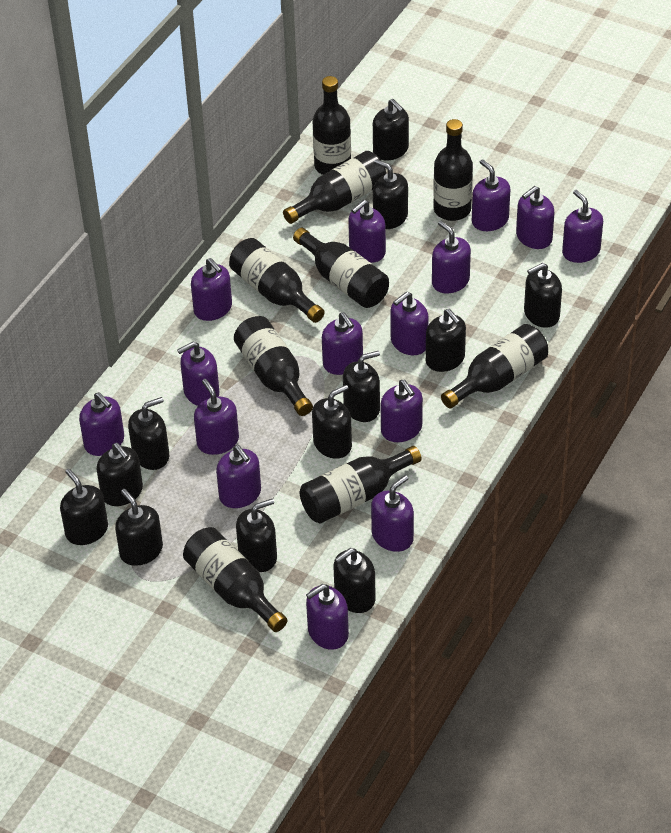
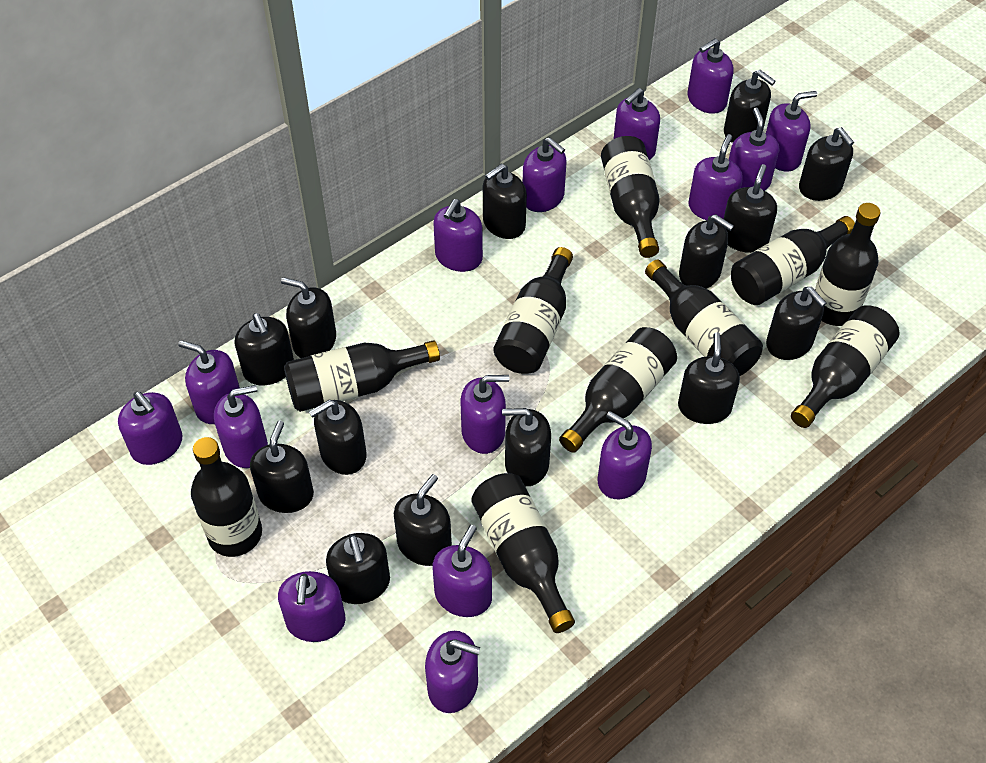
black bottle: [183,527,287,632] [229,238,325,323] [234,316,313,416] [283,151,386,224] [293,228,389,308] [300,446,422,523] [313,76,351,175] [433,119,473,221] [441,324,548,408] = 9 -> [191,437,262,557] [284,340,440,412] [471,473,575,633] [493,247,573,374] [559,327,677,453] [601,136,660,258] [645,259,763,376] [731,216,855,305] [791,305,900,428] [815,203,881,326] = 10
black soap dispenser: [60,469,108,545] [97,443,143,506] [115,489,163,566] [128,397,169,470] [236,499,277,572] [312,385,352,459] [334,548,376,613] [343,351,380,422] [373,99,409,160] [373,159,408,229] [426,309,466,372] [524,263,562,328] = 12 -> [235,313,294,385] [250,421,314,513] [281,277,336,358] [309,400,367,475] [326,533,390,604] [394,474,452,566] [483,164,527,239] [502,408,551,486] [678,332,740,424] [679,214,734,289] [724,70,775,143] [724,164,777,253] [766,287,826,360] [799,127,854,201] = 14

